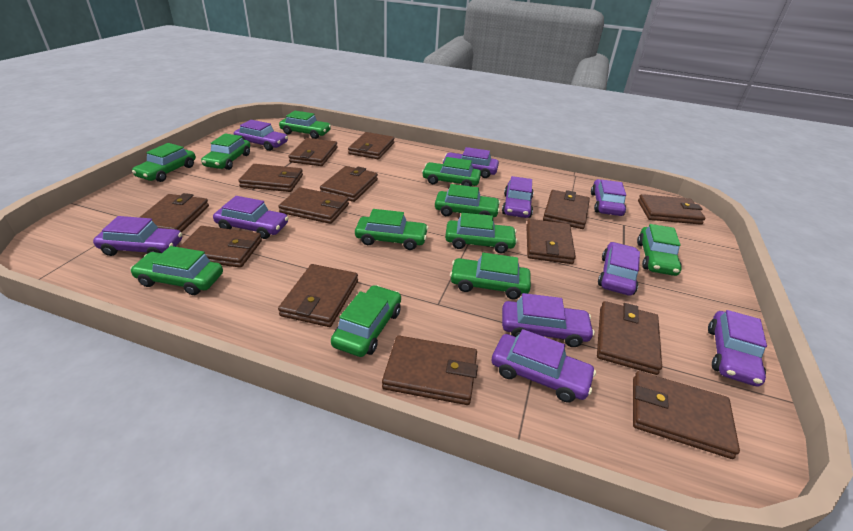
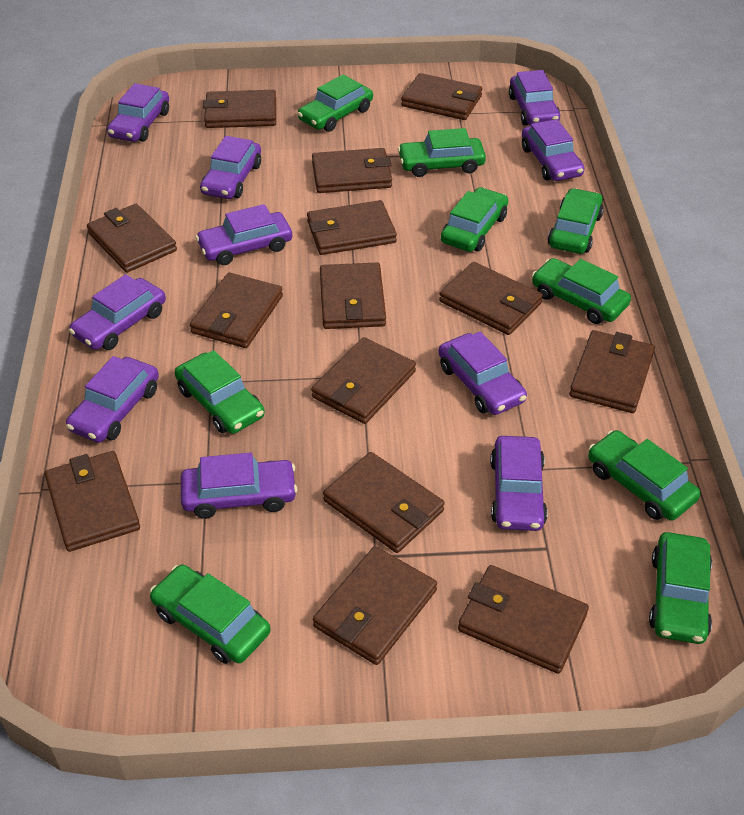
green car: [130,246,223,295] [132,143,196,182] [201,134,250,170] [279,110,331,139] [331,285,401,357] [355,209,428,250] [422,157,481,186] [435,184,500,217] [445,213,517,253] [450,252,531,299] [637,224,682,276] = 11 -> [150,564,271,664] [175,350,265,434] [298,75,373,132] [398,128,486,177] [441,187,508,252] [532,258,631,324] [548,188,604,254] [588,430,700,521] [649,532,712,644] = 9

